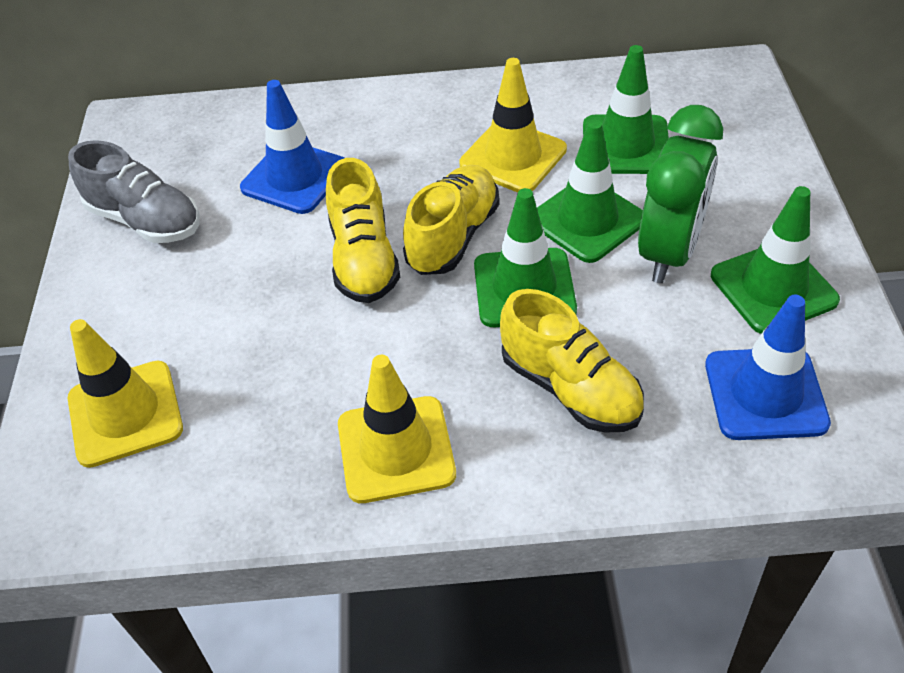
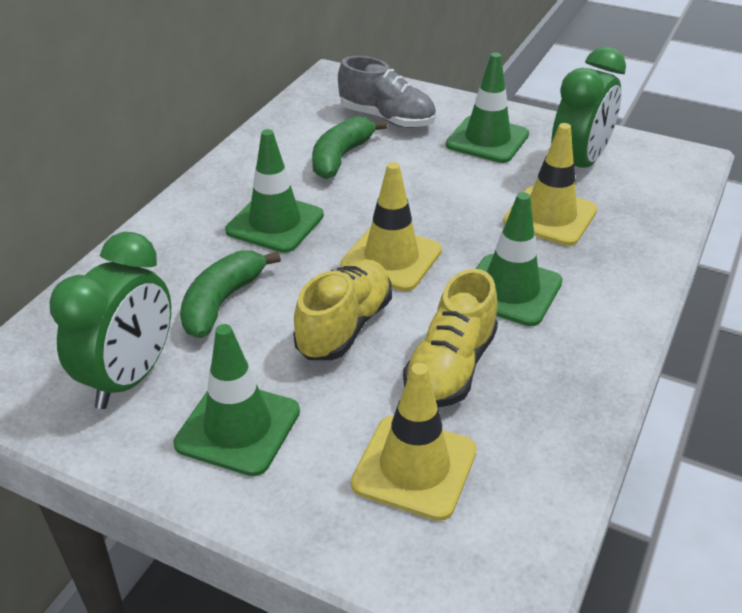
blue traffic cone: [240,80,344,214] [705,295,831,440] = 2 -> none = 0
green banana: none = 0 -> [180,250,281,338] [312,116,387,179] = 2
green clock: [638,105,723,283] = 1 -> [49,232,171,409] [551,46,626,168] = 2
yellow shoe: [326,158,400,303] [403,165,500,275] [500,289,644,433] = 3 -> [293,259,392,360] [403,269,498,407] = 2

